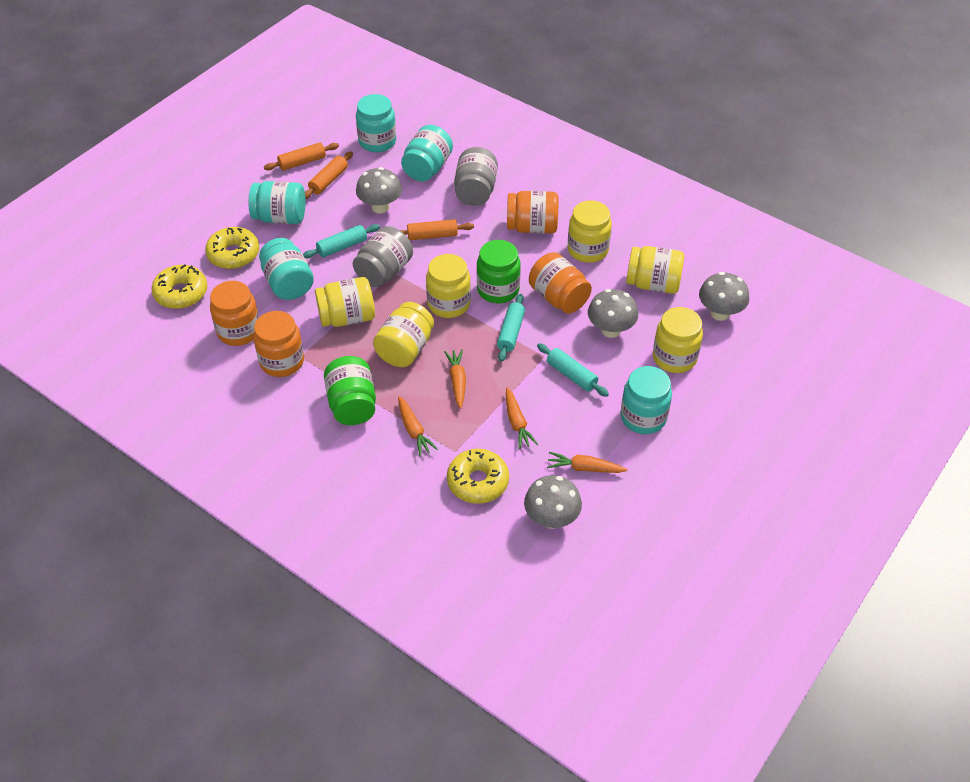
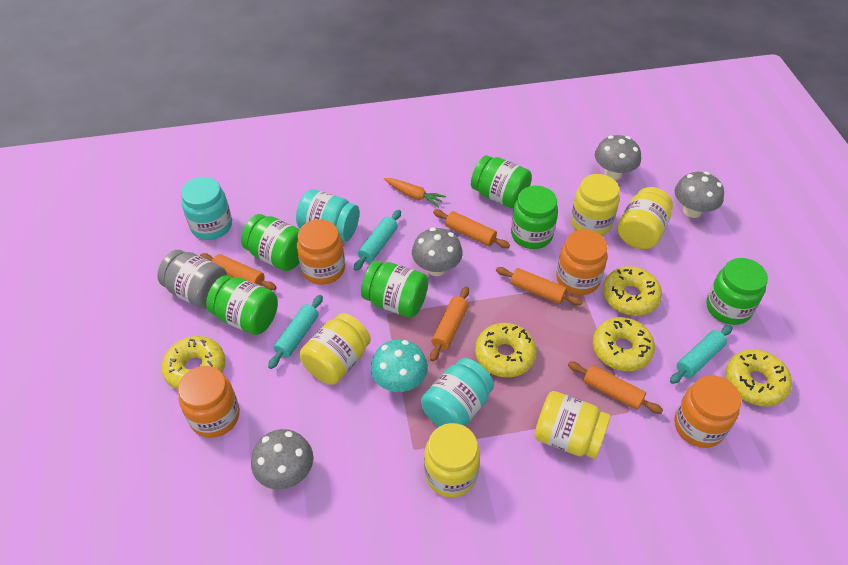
green jar: [324,356,376,425] [477,240,521,303] = 2 -> [206,275,278,335] [241,214,300,271] [361,261,428,318] [471,155,532,209] [511,186,558,249] [706,258,768,325] = 6
grey jar: [353,226,413,287] [454,147,498,206] = 2 -> [157,250,227,309] = 1
orange carrot: [398,396,438,456] [444,349,466,409] [506,387,538,449] [547,452,628,473] = 4 -> [384,178,446,207] = 1
orange rolling pin: [264,143,339,171] [305,151,353,199] [400,219,474,240] = 3 -> [200,253,277,290] [430,287,469,361] [433,210,510,248] [496,267,583,305] [568,362,663,414] = 5
turquoise jar: [249,181,306,224] [259,238,314,300] [356,94,396,152] [401,125,453,181] [620,366,672,434] = 5 -> [181,177,232,240] [296,189,359,241] [421,358,494,427] = 3
turquoise mushroom: none = 0 -> [371,339,428,392] = 1
yellow donut: [151,265,208,309] [205,227,259,269] [447,449,509,504] = 3 -> [161,336,226,390] [475,323,537,378] [593,317,655,371] [603,266,662,316] [725,349,792,407] = 5
yellow jar: [315,277,375,327] [373,302,434,367] [426,254,471,318] [568,200,612,263] [626,246,684,294] [653,307,703,373] = 6 -> [300,313,371,385] [424,423,480,498] [534,391,611,459] [571,174,619,236] [617,187,673,249] = 5

